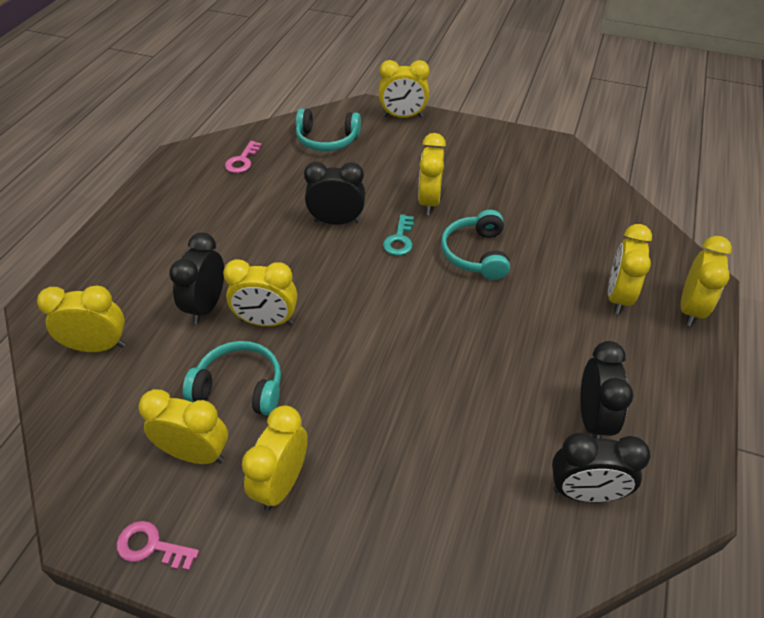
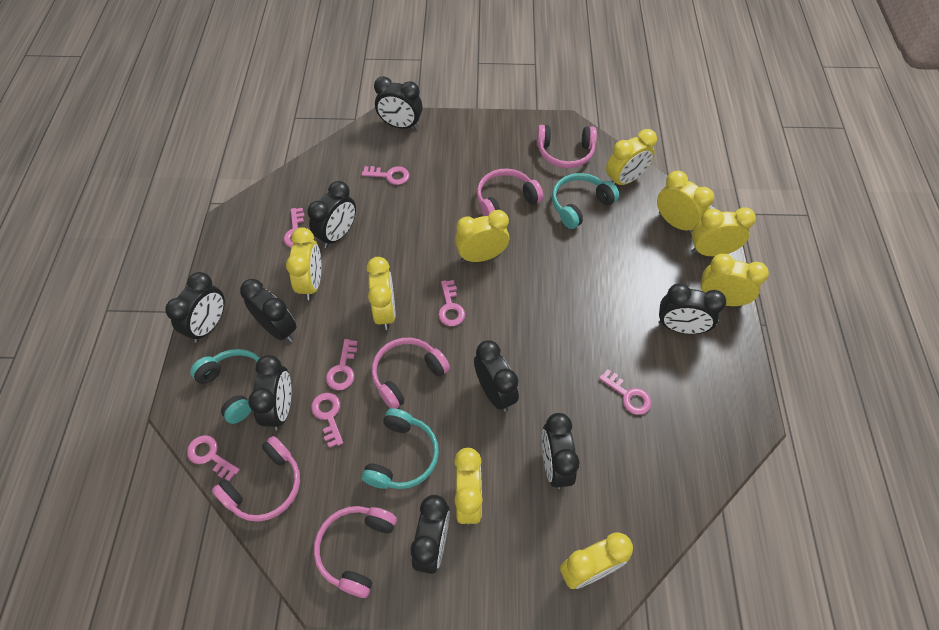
black clock: [169,232,224,324] [304,162,365,225] [552,433,651,502] [580,341,634,439] = 4 -> [165,272,225,343] [240,279,296,342] [248,355,291,431] [307,181,356,248] [374,76,423,129] [411,495,450,574] [474,340,519,412] [542,413,579,489] [659,283,727,334] = 9
pink headphones: none = 0 -> [212,436,300,522] [314,506,397,598] [372,338,450,409] [477,168,543,216] [537,125,597,168] = 5
pink key: [116,521,199,570] [225,141,262,173] = 2 -> [187,435,240,481] [284,208,305,248] [311,393,343,448] [326,339,358,390] [362,166,409,185] [438,280,465,326] [599,369,652,415] = 7
turquoise key: [383,215,414,256] = 1 -> none = 0
yellow clock: [37,285,126,352] [138,389,228,464] [223,259,297,327] [242,406,308,511] [379,60,430,118] [418,133,446,215] [608,224,652,314] [681,236,732,326] = 8 -> [286,227,321,300] [366,257,396,330] [454,448,483,525] [455,210,509,262] [560,532,633,589] [606,129,657,185] [657,171,714,234] [691,208,756,256] [701,254,769,306] = 9

